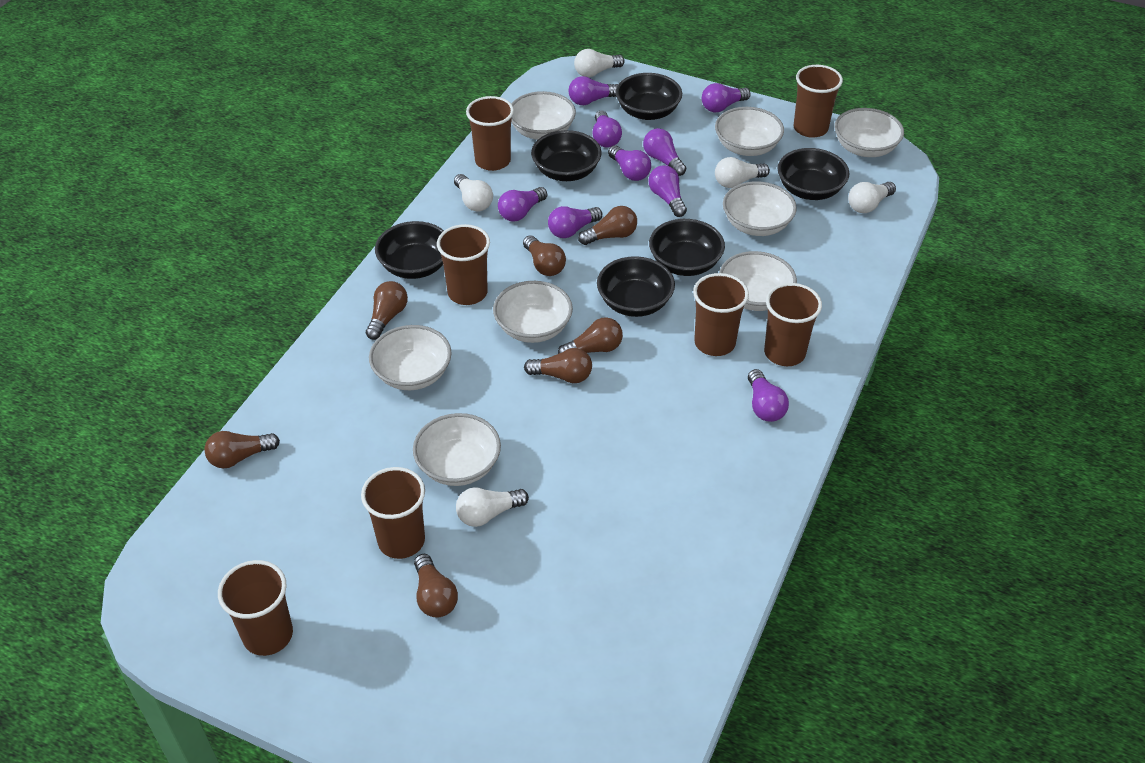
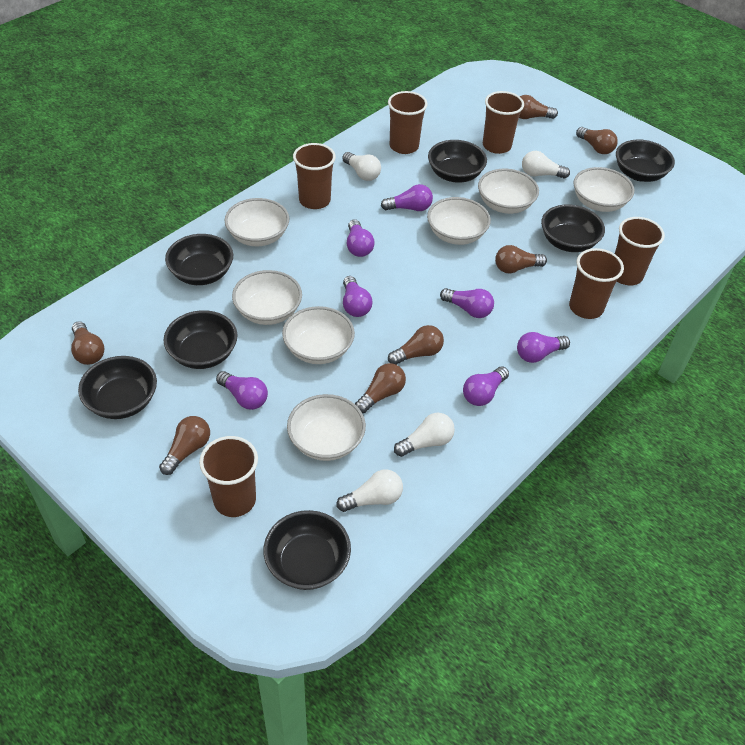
black bowl: [375,221,444,279] [531,130,602,181] [597,256,675,317] [616,73,682,120] [649,219,725,276] [777,148,849,200] = 6 -> [78,356,157,419] [163,310,237,369] [165,234,233,285] [263,510,351,590] [428,140,487,183] [541,204,605,252] [616,139,675,182] = 7
brown cup: [218,560,293,656] [361,467,425,559] [437,224,490,305] [466,96,514,171] [693,273,749,356] [764,283,822,366] [794,65,843,138] = 7 -> [199,436,258,517] [293,143,336,209] [388,91,427,154] [483,91,524,154] [569,248,624,319] [615,217,665,285] = 6
purple light bulb: [498,187,547,221] [548,206,602,238] [569,76,618,105] [592,110,622,148] [608,145,651,181] [643,128,686,176] [649,165,687,217] [702,83,751,112] [748,369,789,422] = 9 -> [216,371,268,410] [343,276,373,317] [347,219,375,257] [381,184,433,211] [440,288,494,318] [463,367,509,406] [517,332,570,363] = 7
white bowl: [369,325,452,390] [413,413,501,486] [493,281,573,343] [511,91,576,140] [715,107,784,156] [719,251,797,311] [723,181,797,236] [835,108,904,157] = 8 -> [224,198,289,246] [232,270,302,325] [282,306,355,364] [287,394,366,461] [427,197,491,245] [478,169,539,214] [573,167,634,212] = 7
white light bulb: [454,174,493,211] [456,487,529,527] [574,49,624,77] [715,157,770,188] [848,182,896,213] = 5 -> [336,469,403,512] [342,152,381,181] [394,413,455,457] [522,151,570,179] = 4

